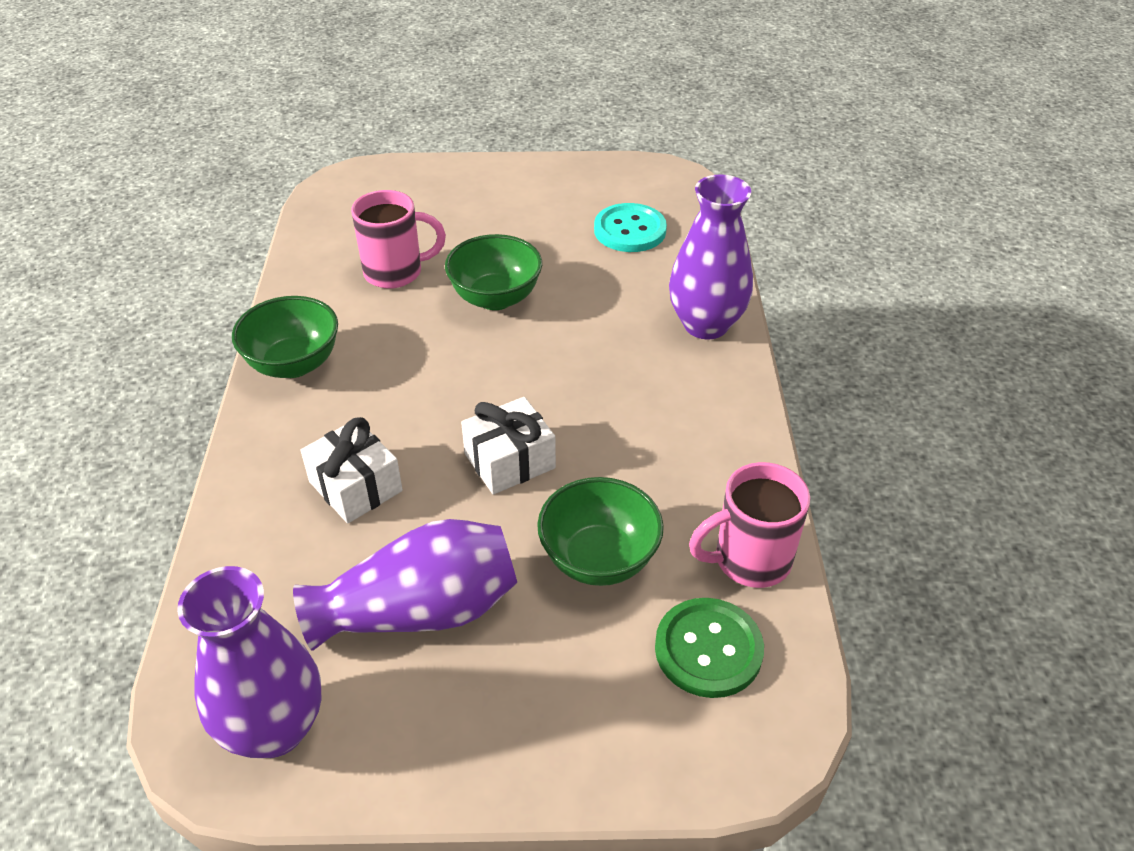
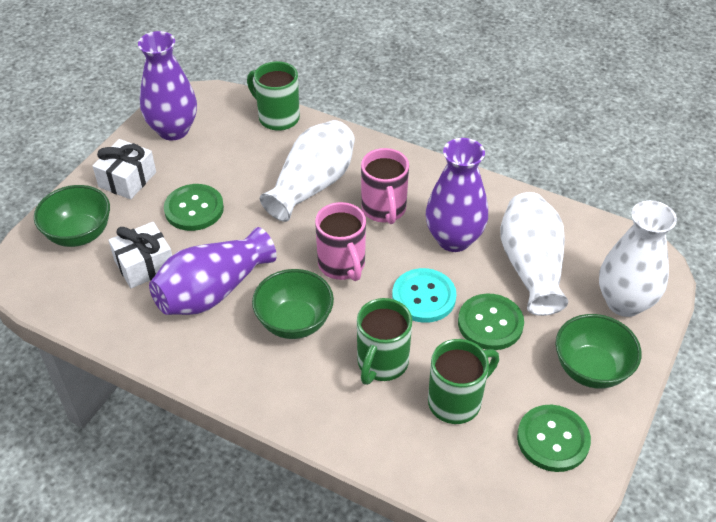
green button: [655,598,764,698] = 1 -> [164,184,224,231] [458,294,524,350] [517,405,591,472] = 3
green mug: none = 0 -> [247,61,300,131] [357,298,412,385] [428,339,499,424] = 3
white vase: none = 0 -> [260,120,355,222] [500,192,568,316] [599,200,677,317] = 3

